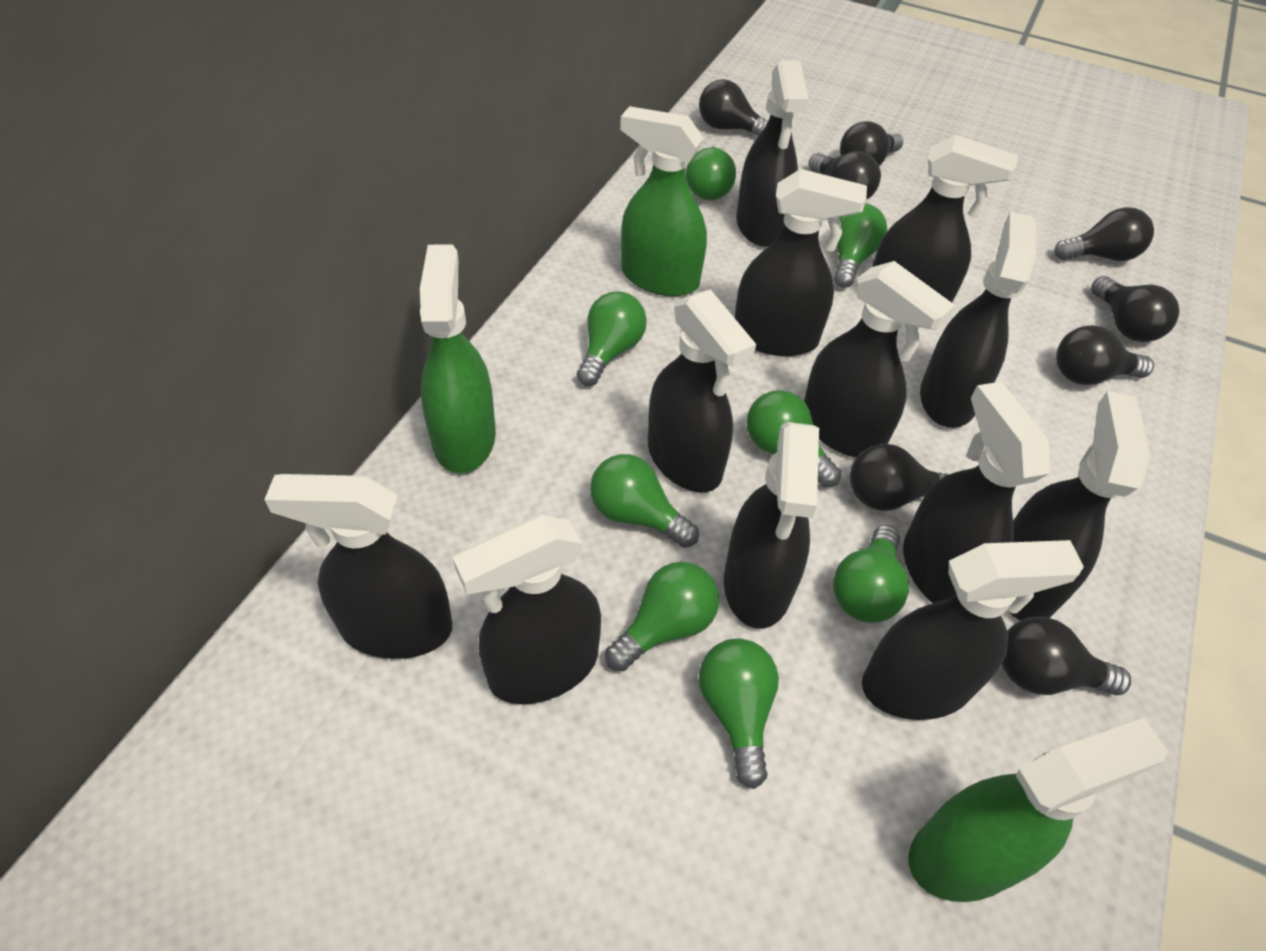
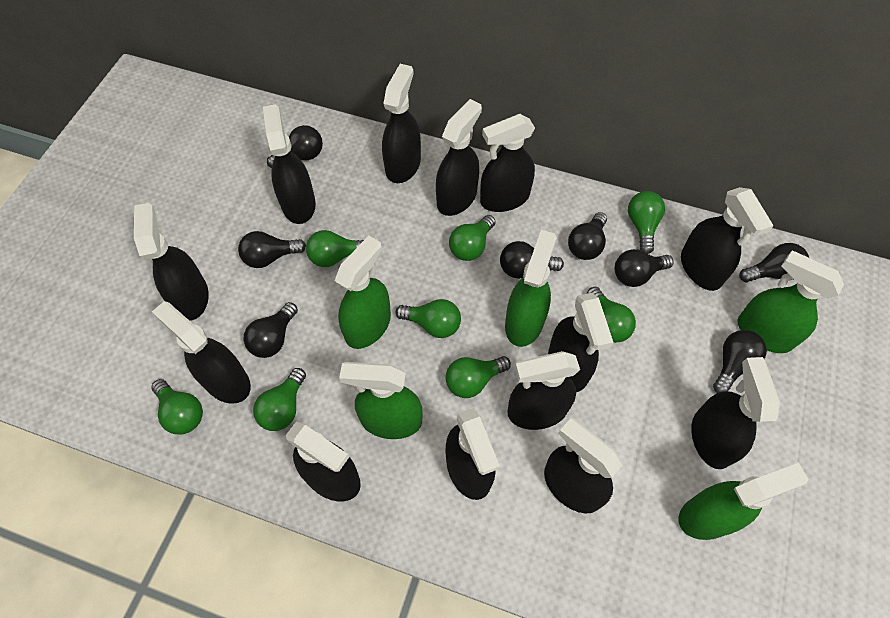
black spray bottle: [264,474,452,659] [452,515,601,704] [648,289,756,493] [724,422,819,628] [735,169,867,356] [736,60,809,247] [804,261,955,458] [862,540,1084,720] [872,135,1018,302] [903,382,1050,603] [920,212,1036,428] [1007,391,1151,621] = 12 -> [134,203,209,321] [152,301,251,404] [263,104,316,224] [286,421,361,501] [382,64,421,183] [436,99,482,216] [446,408,500,500] [480,114,535,212] [508,351,580,430] [544,418,622,513] [548,293,613,392] [681,187,774,291] [691,357,780,469] = 13
green spray bottle: [420,245,496,473] [620,106,707,296] [908,718,1168,902] = 3 -> [334,236,391,349] [339,362,423,439] [505,230,557,347] [679,463,808,540] [737,251,844,353] = 5

